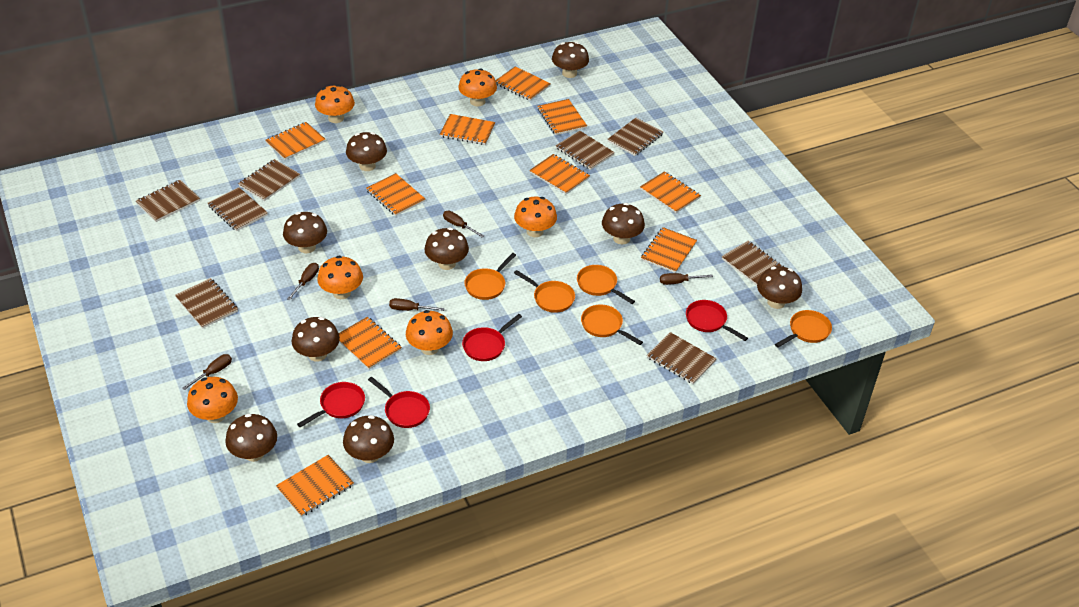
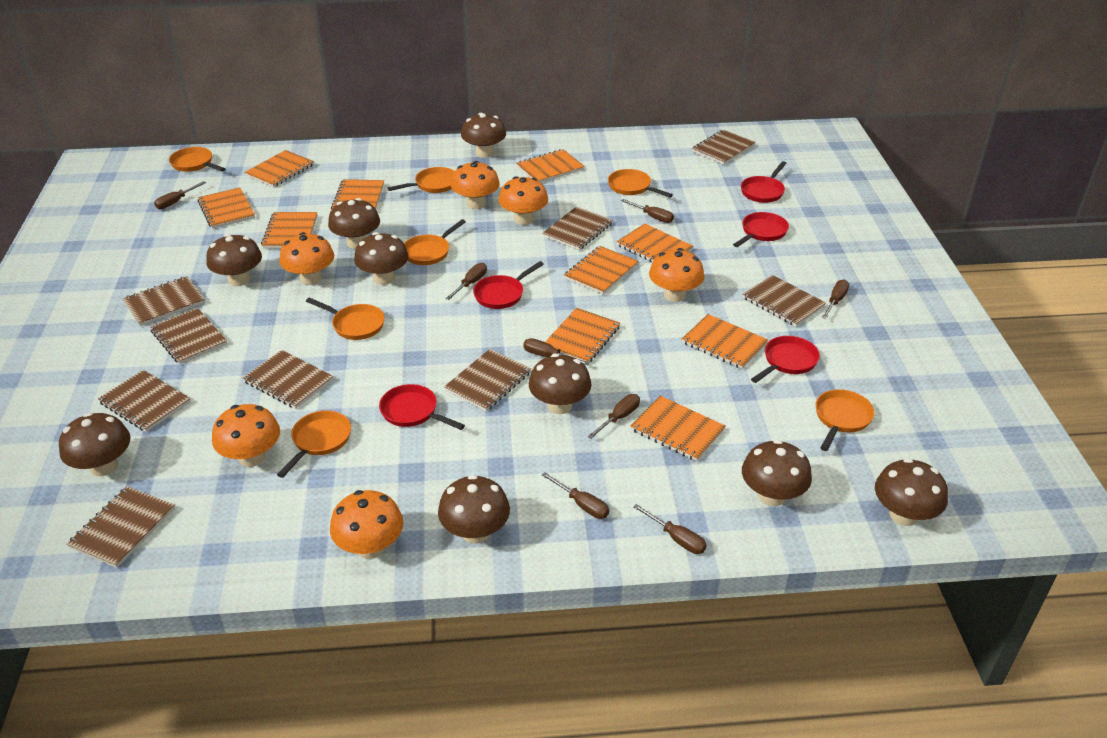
brown notebook: [136,180,200,222] [175,278,238,329] [208,187,268,231] [238,159,300,201] [556,131,615,170] [608,118,663,156] [647,332,717,384] [722,241,784,286] = 8 -> [66,486,175,568] [98,370,191,432] [122,276,205,326] [150,308,227,364] [243,350,333,409] [444,349,531,411] [542,206,613,250] [692,130,756,165] [743,275,826,327] = 9
brown screwdriver: [182,354,232,390] [287,263,319,300] [389,298,445,311] [443,211,484,237] [660,273,713,285] = 5 -> [154,181,206,209] [446,263,487,300] [523,338,590,365] [542,472,609,519] [587,394,640,439] [621,199,674,223] [633,504,707,554] [822,279,849,319] = 8
orange pan: [464,253,516,300] [514,270,575,313] [577,265,635,304] [581,305,643,345] [775,310,832,347] = 5 -> [169,147,225,172] [277,410,351,478] [306,297,385,340] [388,167,455,193] [404,219,466,265] [608,169,673,198] [815,389,874,451] = 7
red pan: [297,382,365,428] [368,377,430,428] [462,314,522,361] [686,300,748,341] = 4 -> [379,384,465,430] [473,261,544,309] [733,212,789,247] [741,161,787,203] [751,336,820,383] = 5

